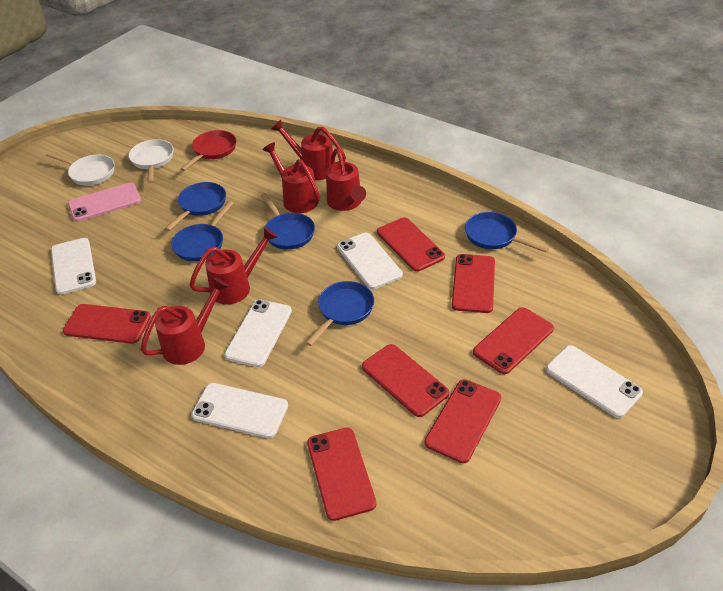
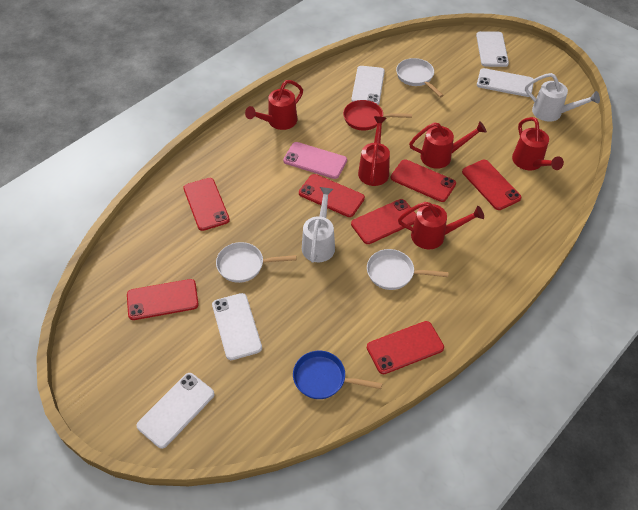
blue pan: [165,182,226,231] [172,201,233,262] [260,193,315,250] [306,281,374,346] [465,212,549,253] = 5 -> [293,351,382,399] = 1
white pan: [46,152,114,186] [128,139,174,183] = 2 -> [216,242,297,283] [367,249,449,290] [396,58,444,97] = 3
white watering can: none = 0 -> [302,187,335,263] [525,73,600,122] = 2

